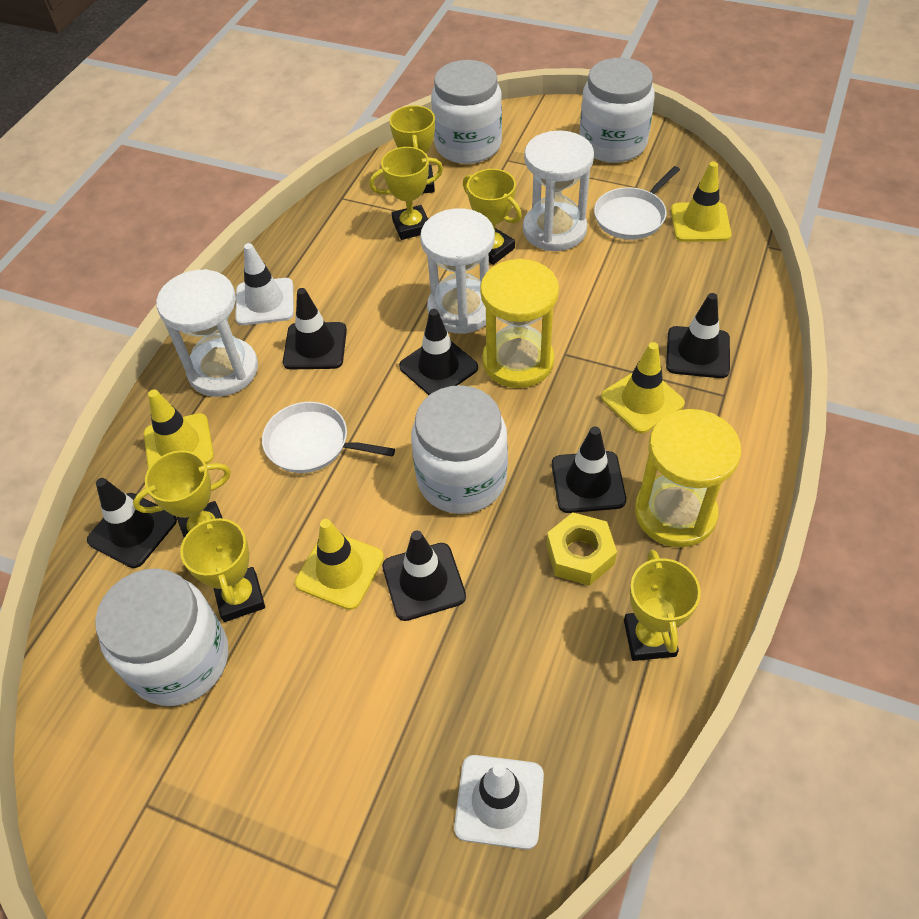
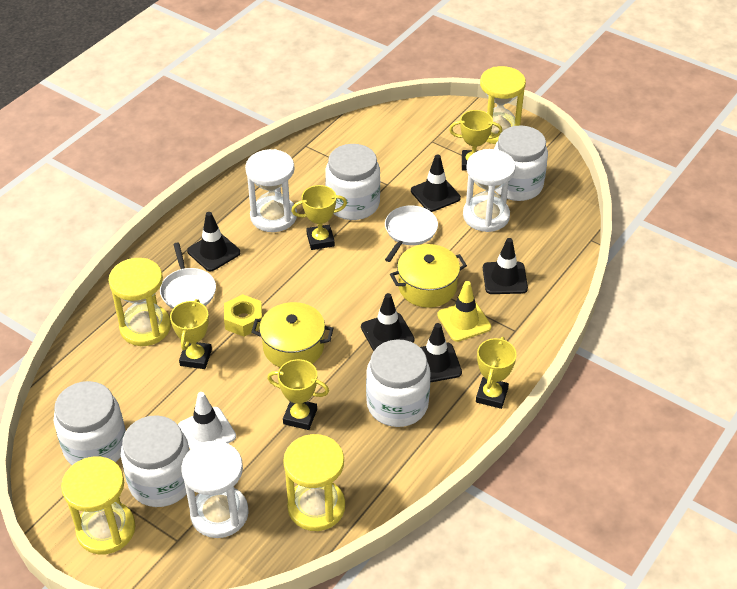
black traffic cone: [87,478,177,568] [283,288,347,369] [382,531,466,621] [399,309,478,395] [552,427,626,513] [666,293,730,378] = 6 -> [187,212,240,271] [361,293,415,351] [411,154,461,212] [420,323,462,383] [483,238,528,294] = 5
white jar: [95,569,228,706] [411,385,508,514] [431,60,502,164] [580,58,655,163] = 4 -> [54,381,126,465] [121,415,190,507] [325,144,380,220] [366,339,431,427] [494,125,548,201] = 5
white traffic cone: [235,243,294,325] [454,755,544,849] = 2 -> [178,392,236,450] = 1
yellow hourglass: [480,259,559,388] [635,409,741,547] = 2 -> [61,457,135,554] [108,258,171,346] [283,434,345,531] [480,66,526,144] = 4
yellow pot: none = 0 -> [252,302,333,367] [390,244,467,308] = 2
yellow traffic cone: [144,390,214,469] [295,519,384,610] [601,342,685,433] [671,161,732,242] = 4 -> [437,281,491,342] = 1
yellow trophy: [133,450,231,538] [180,513,265,622] [369,147,443,240] [390,105,435,194] [463,169,522,265] [624,549,701,661] = 6 -> [170,299,212,369] [267,359,329,430] [291,185,347,250] [449,110,502,171] [476,337,517,409] = 5

